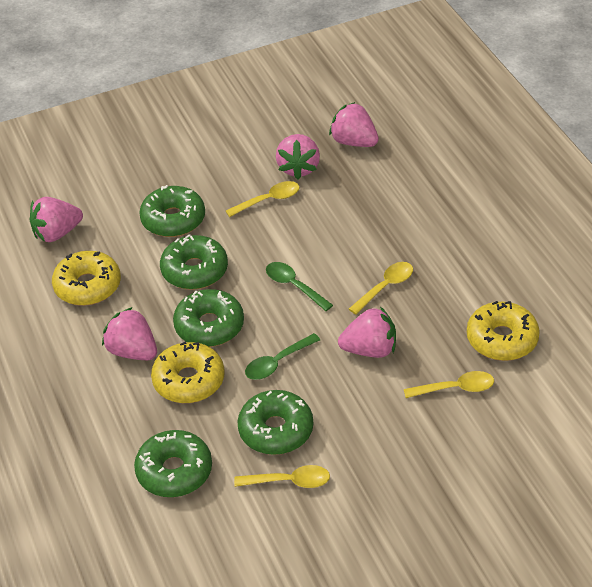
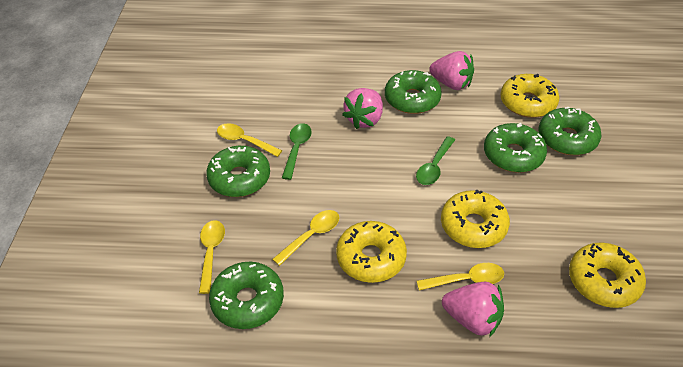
pink strawberry: [30,197,83,242] [102,307,157,360] [276,134,320,179] [329,102,379,147] [338,307,396,358] = 5 -> [342,88,383,129] [429,51,474,90] [442,282,504,337] = 3
yellow donut: [52,251,121,306] [151,341,225,403] [467,301,540,361] = 3 -> [336,221,407,283] [441,190,510,248] [500,74,560,118] [569,242,646,308] = 4

